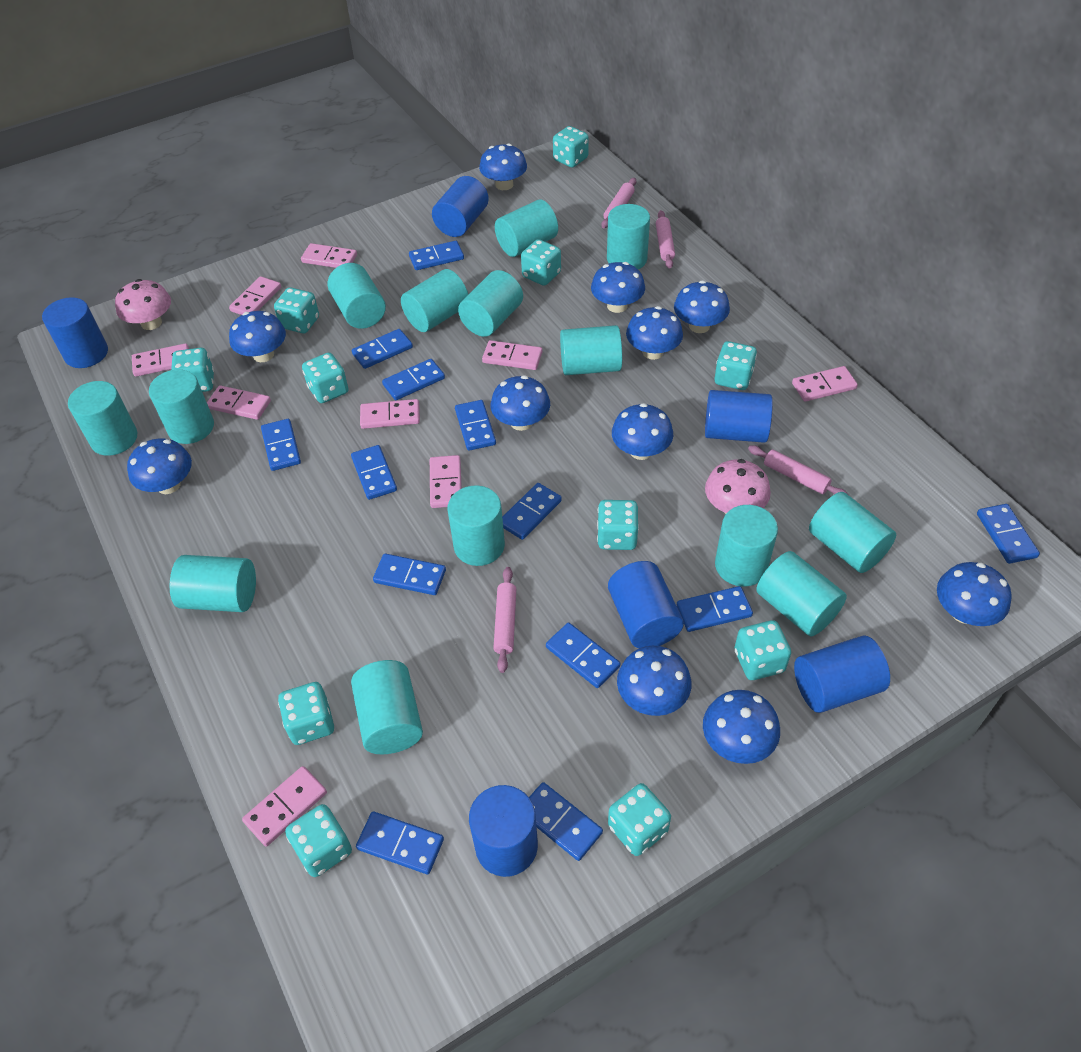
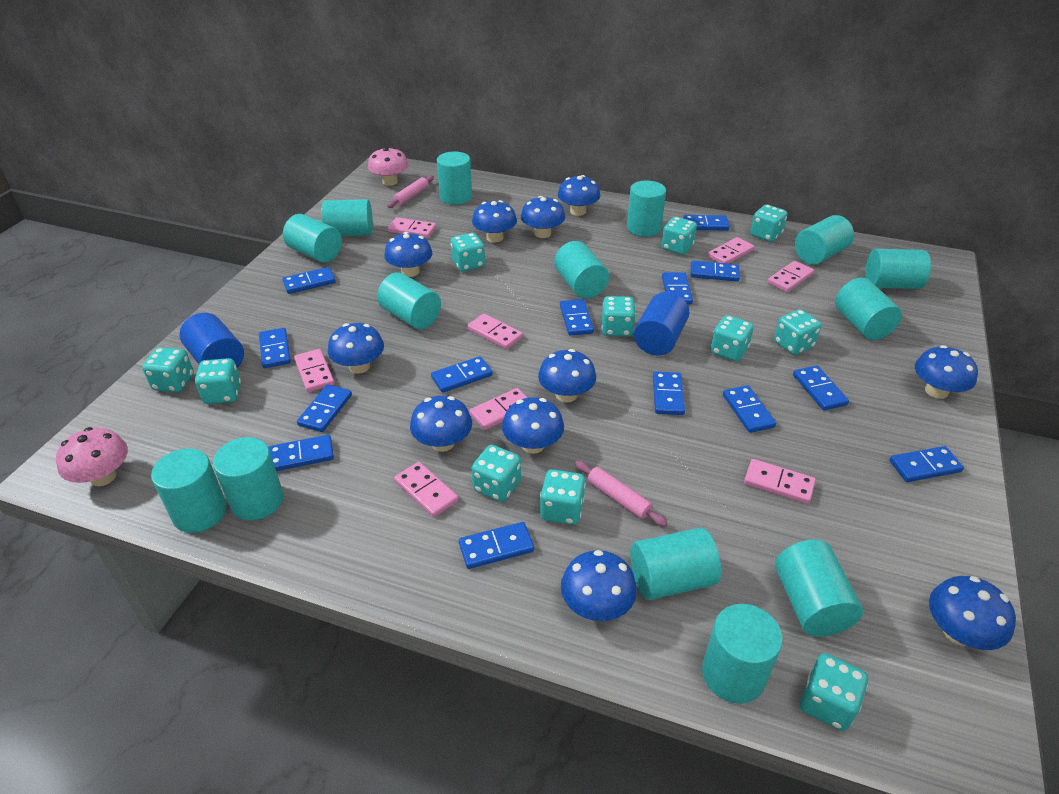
blue cylinder: [42,297,108,368] [432,176,489,237] [469,785,538,877] [608,561,684,648] [705,390,773,443] [794,635,890,713] = 6 -> [180,313,244,368] [634,292,689,356] = 2
blue domino: [261,419,301,471] [351,445,397,500] [352,329,413,369] [356,811,444,874] [373,554,446,595] [382,359,445,400] [409,241,464,270] [455,400,496,451] [502,483,562,540] [529,782,603,861] [546,623,620,688] [677,586,753,632] [977,504,1040,564] = 13 -> [259,328,291,368] [268,435,334,471] [282,267,336,294] [297,384,352,432] [431,356,492,393] [459,522,534,569] [560,299,594,336] [653,371,685,415] [662,272,693,304] [683,215,730,230] [690,260,740,282] [723,385,776,433] [793,365,849,410] [889,446,964,482] = 14
pink domino: [132,343,189,377] [207,385,271,420] [229,276,281,315] [242,766,327,846] [301,243,357,268] [360,399,420,429] [430,455,462,508] [482,340,543,370] [792,366,858,402] = 9 -> [294,349,335,392] [388,217,436,238] [394,462,459,517] [467,314,523,349] [469,388,528,430] [707,237,754,264] [744,459,816,504] [767,261,814,292] = 8
pink rolling pin: [493,567,516,673] [601,178,636,228] [656,210,675,269] [748,445,847,494] = 4 -> [387,175,434,208] [575,461,667,527] = 2

